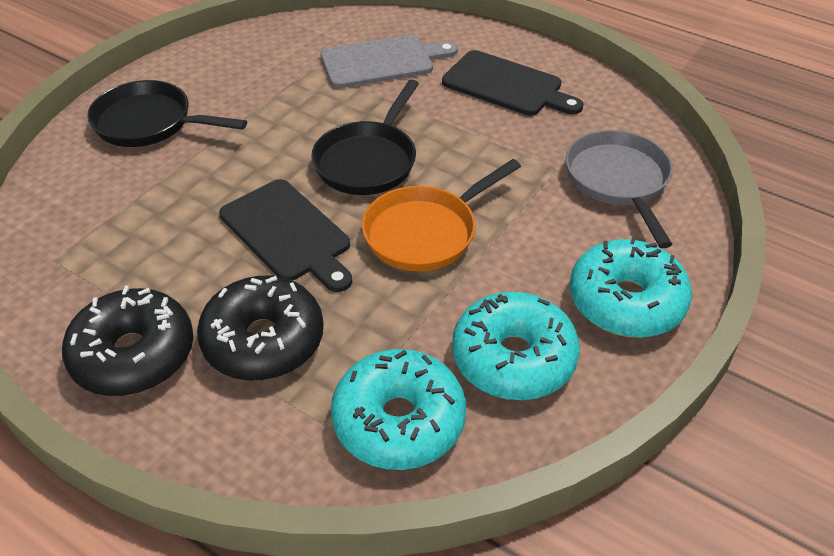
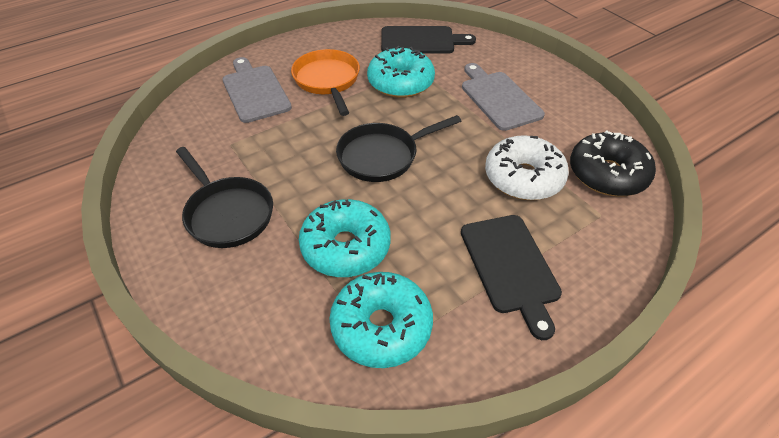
black donut: [62,286,193,396] [197,276,324,381] = 2 -> [570,130,656,196] = 1
grey cutting board: [320,35,458,88] = 1 -> [223,57,292,123] [462,63,545,131] = 2
grey pan: [566,130,673,248] = 1 -> none = 0
white donut: none = 0 -> [485,135,569,200] = 1

